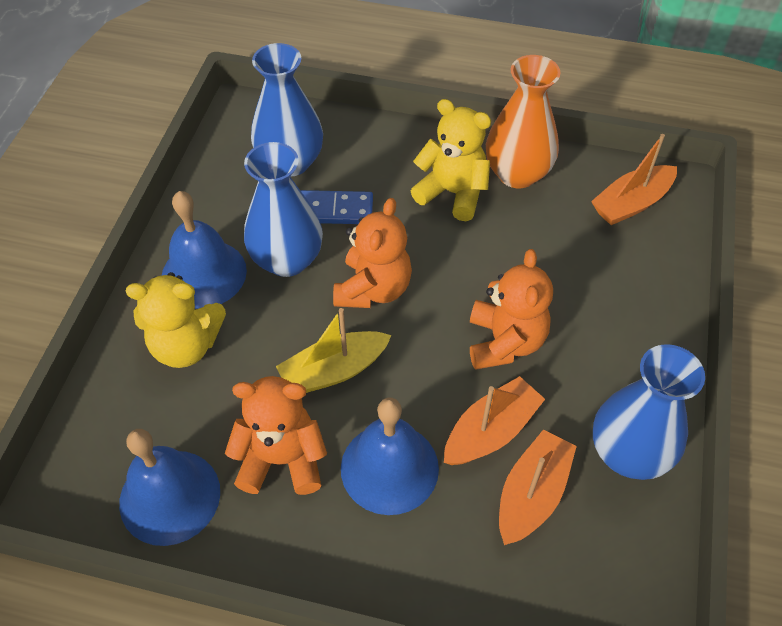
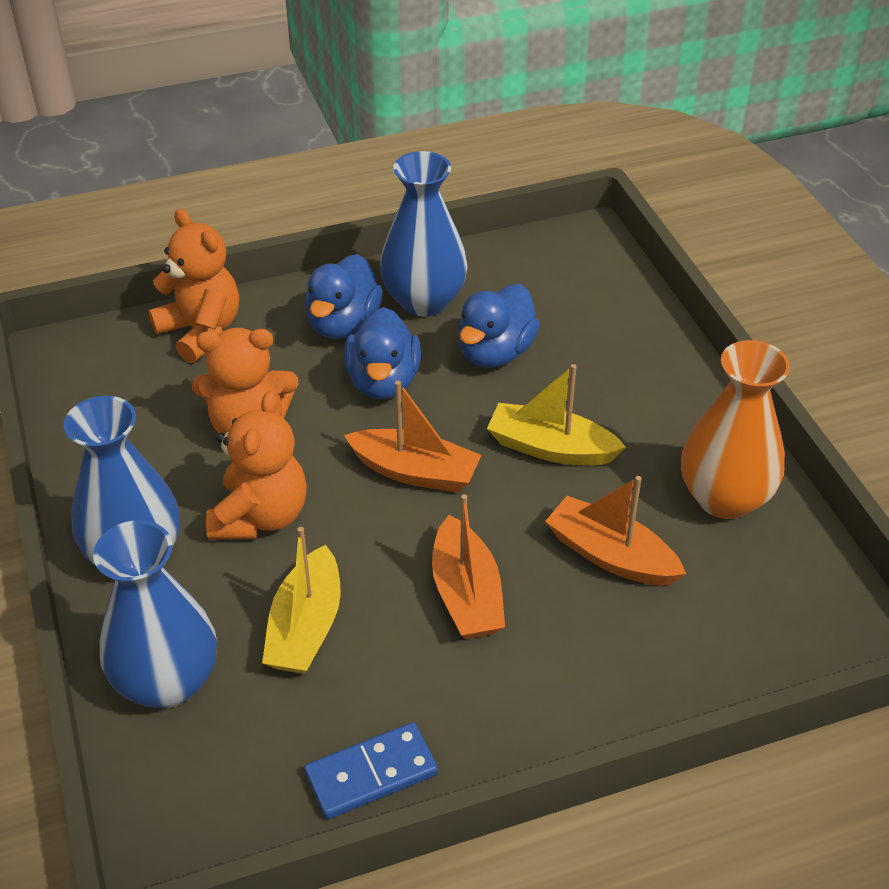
blue bell: [119,429,220,546] [162,191,247,309] [341,398,439,515] = 3 -> none = 0
blue duck: none = 0 -> [305,254,383,339] [344,307,421,400] [459,284,540,368] = 3
yellow boat: [276,308,392,393] = 1 -> [262,527,340,674] [487,364,626,465] = 2
yellow teddy bear: [126,272,226,368] [411,99,491,221] = 2 -> none = 0

